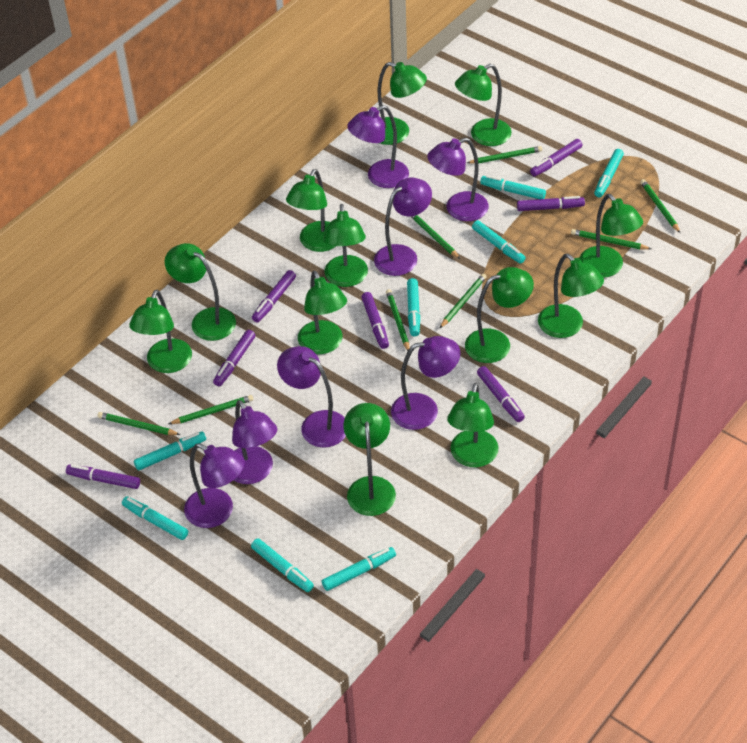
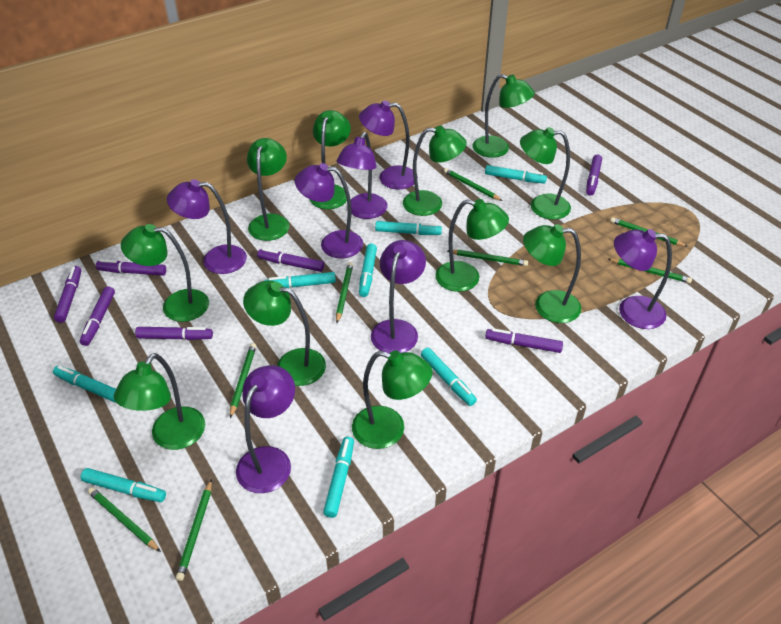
green lamp: [129,290,192,373] [165,243,236,341] [286,169,336,252] [298,271,347,354] [323,204,368,287] [343,403,396,516] [377,62,427,145] [447,383,498,467] [455,64,511,146] [465,267,534,363] [538,254,604,338] [580,194,643,278] = 12 -> [114,353,205,450] [121,224,209,322] [243,280,326,386] [247,138,289,241] [310,110,351,209] [352,350,432,449] [403,126,467,216] [435,199,509,292] [473,74,535,158] [520,127,571,220] [523,224,581,323] = 11

